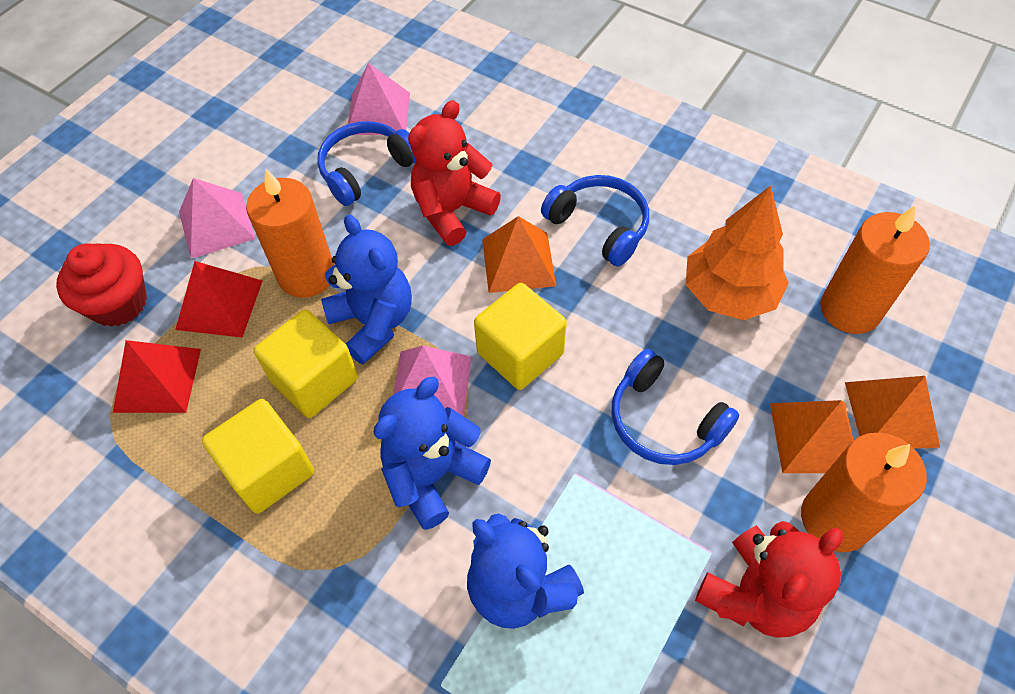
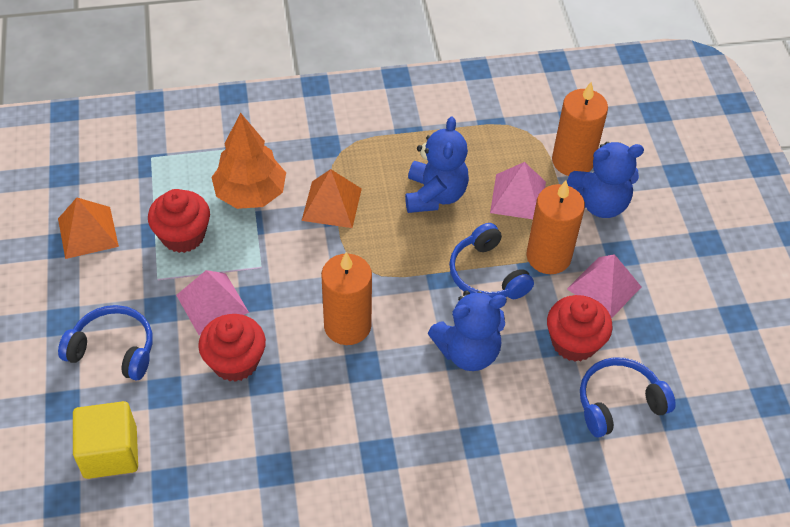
orange pyramid: [482,216,556,293] [770,400,853,473] [845,376,940,449] = 3 -> [58,198,119,259] [302,169,362,228] = 2
red cupcake: [56,243,147,327] = 1 -> [148,189,210,253] [198,314,266,382] [547,295,613,362] = 3
red pyramid: [113,340,201,413] [175,261,263,338] = 2 -> none = 0
red teddy bear: [408,100,501,246] [695,521,843,638] = 2 -> none = 0
yellow cube: [202,399,314,514] [254,309,358,418] [474,283,567,390] = 3 -> [73,401,138,479] = 1

